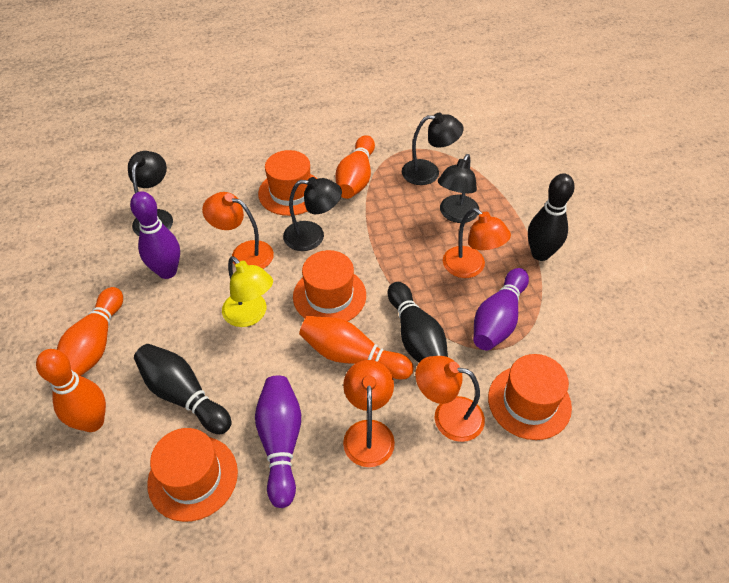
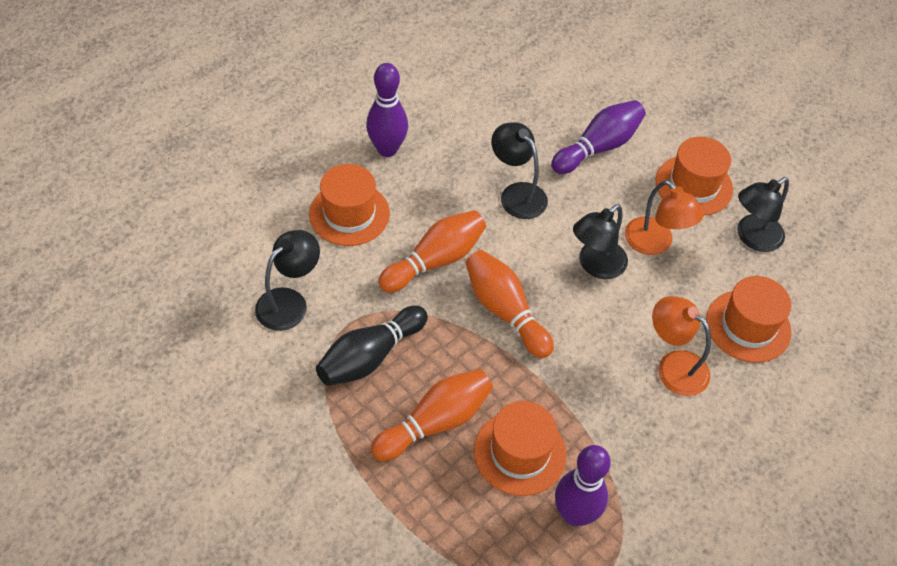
black bowling pin: [134,344,232,434] [388,282,448,362] [528,173,575,261] = 3 -> [316,306,428,386] = 1
orange bowling pin: [36,349,106,432] [57,287,123,376] [299,316,414,379] [335,135,375,199] = 4 -> [371,369,493,461] [378,210,486,293] [465,250,554,358] = 3
orange lamp: [202,192,274,269] [343,360,395,467] [415,356,485,442] [443,208,511,278] = 4 -> [625,180,704,255] [652,296,711,396] = 2
yellow lamp: [222,256,273,327] = 1 -> none = 0

